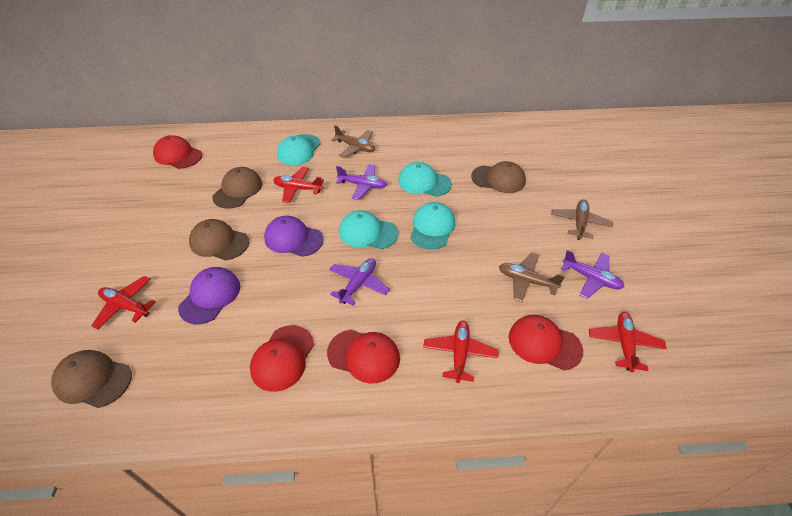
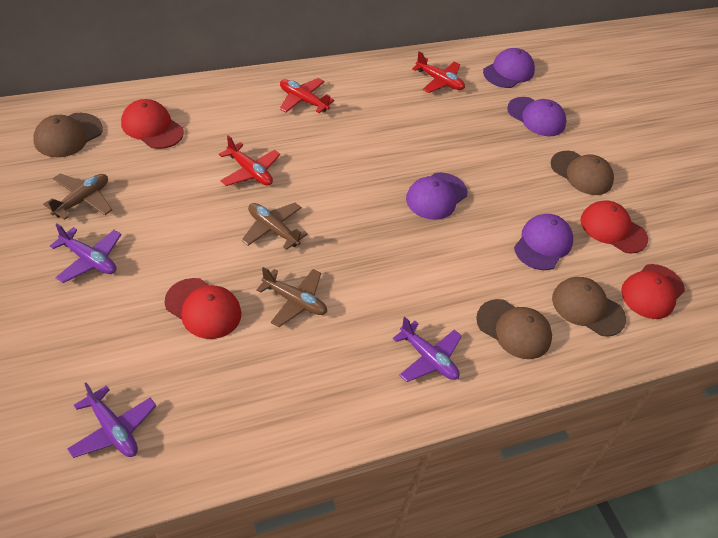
purple cap: [178,267,240,324] [264,216,324,257] = 2 -> [406,172,467,220] [483,48,535,88] [507,97,566,136] [514,214,573,270] = 4
red plane: [91,276,156,330] [273,167,324,203] [423,321,499,383] [589,312,667,372] = 4 -> [219,135,280,186] [280,78,334,113] [412,51,465,93] = 3
turquoise cap: [277,134,320,165] [339,210,398,249] [398,162,452,197] [410,202,455,250] = 4 -> none = 0

